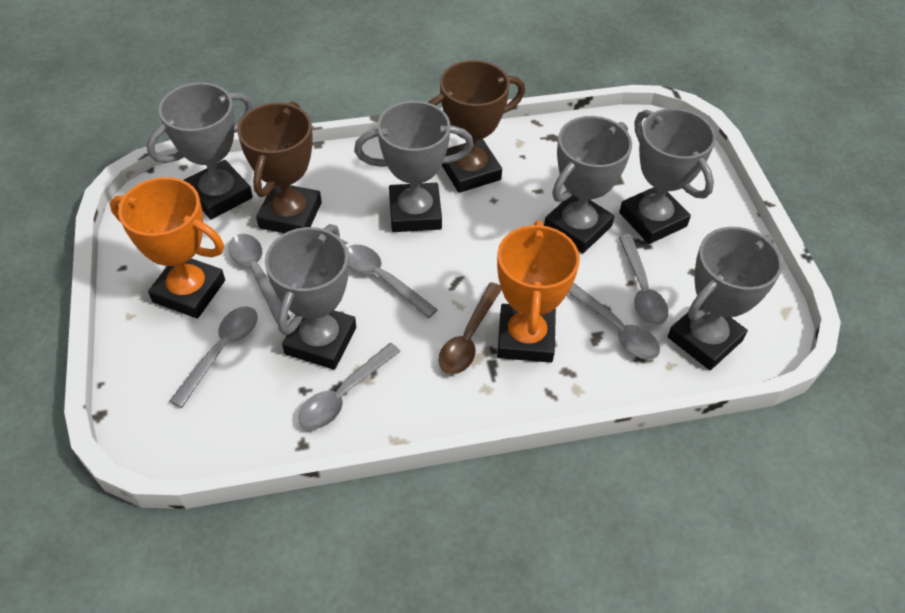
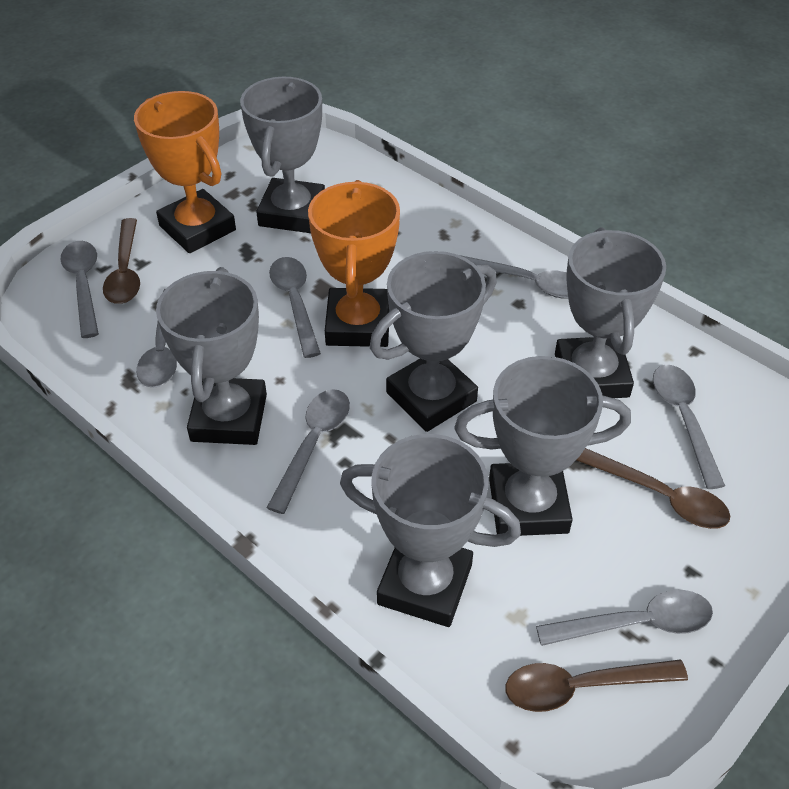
brown spoon: [439,282,502,374] = 1 -> [103,218,140,304] [506,660,688,712] [576,448,730,529] = 3
brown trophy: [237,101,322,233] [428,60,525,193] = 2 -> none = 0
grey spoon: [170,306,258,408] [228,234,290,324] [298,343,401,429] [347,245,438,319] [568,282,660,360] [619,235,668,325] = 6 -> [61,241,99,338] [137,289,177,388] [267,389,350,514] [269,257,321,358] [459,255,568,299] [536,590,713,646] [653,365,725,489] = 7

